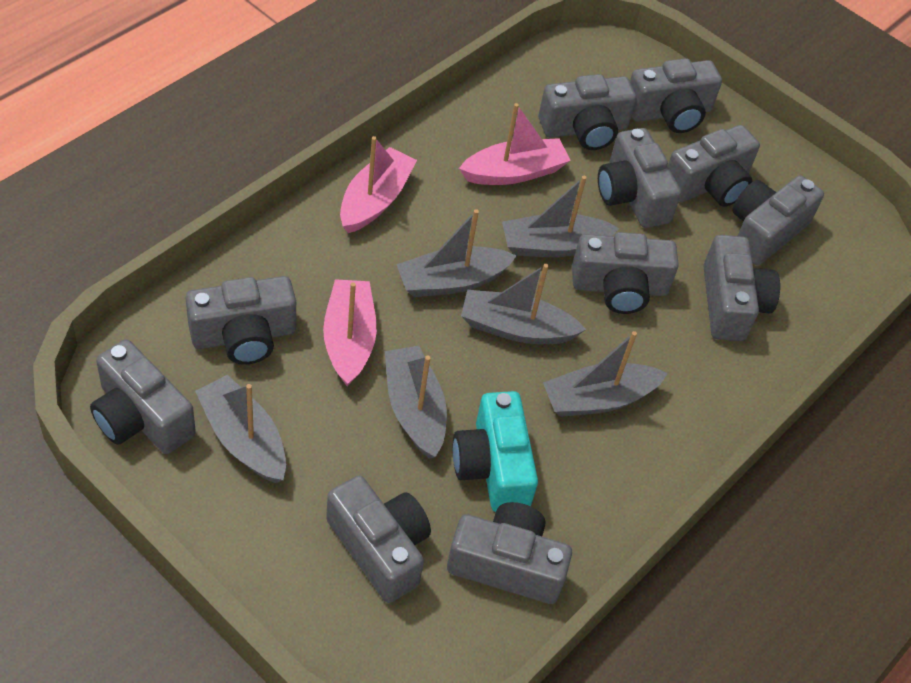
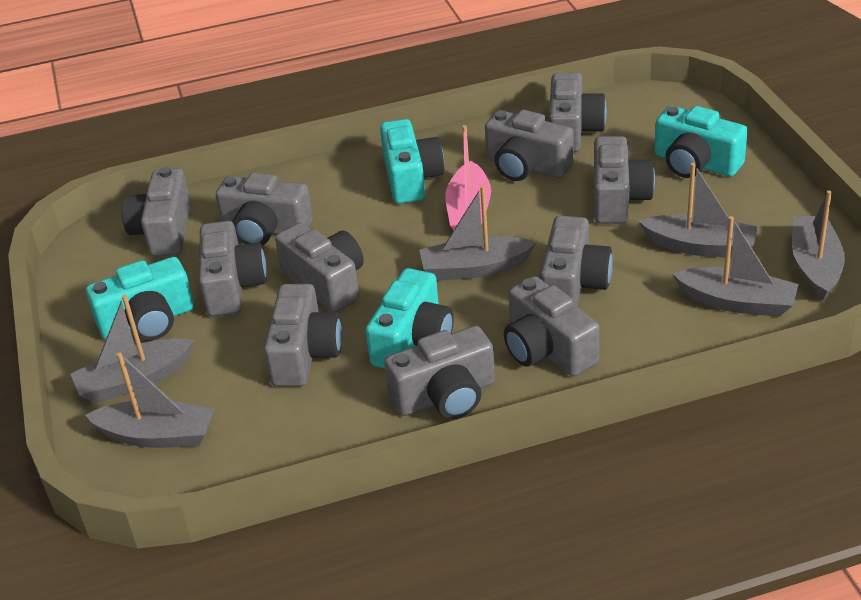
pink boat: [323,279,377,386] [340,136,417,233] [459,103,571,185] = 3 -> [445,125,491,230] = 1
turquoise camera: [453,391,538,512] = 1 -> [86,257,194,341] [366,268,454,369] [380,119,444,204] [655,106,748,178] = 4

